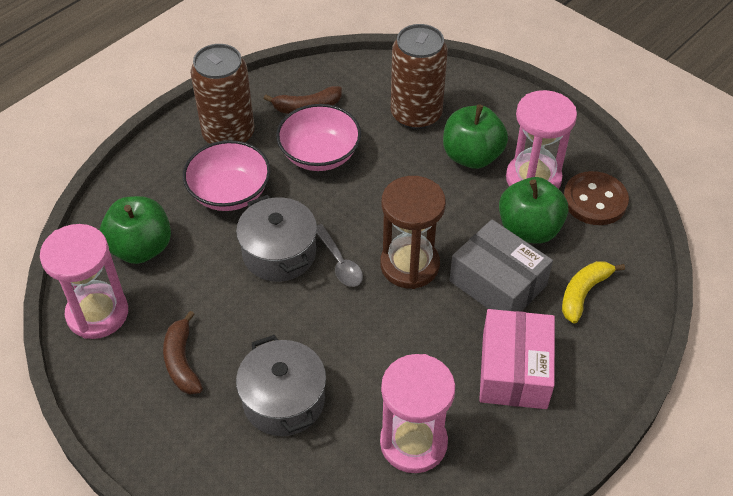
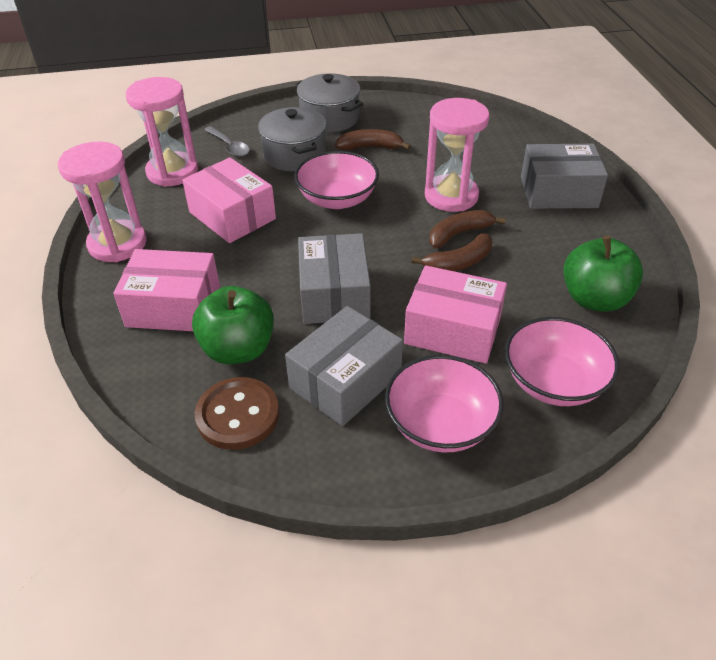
brown banana: [163,311,203,395] [263,86,342,114] = 2 -> [335,129,411,150] [411,233,492,271] [429,210,506,248] = 3
brown can: [190,44,255,144] [391,24,448,129] = 2 -> none = 0
brown hourglass: [380,176,446,289] = 1 -> none = 0
green apple: [99,196,171,264] [443,104,508,169] [499,177,568,244] = 3 -> [192,286,274,365] [563,235,643,312] = 2
grey box: [449,220,553,312] = 1 -> [285,306,403,426] [298,233,371,324] [521,144,608,209] = 3
pink bowl: [183,140,271,211] [276,104,361,171] = 2 -> [294,151,379,209] [385,355,504,452] [505,317,619,406] = 3
pink box: [479,309,555,409] = 1 -> [113,249,220,331] [182,157,276,243] [404,265,507,364] = 3
yellow banana: [562,261,625,324] = 1 -> none = 0

